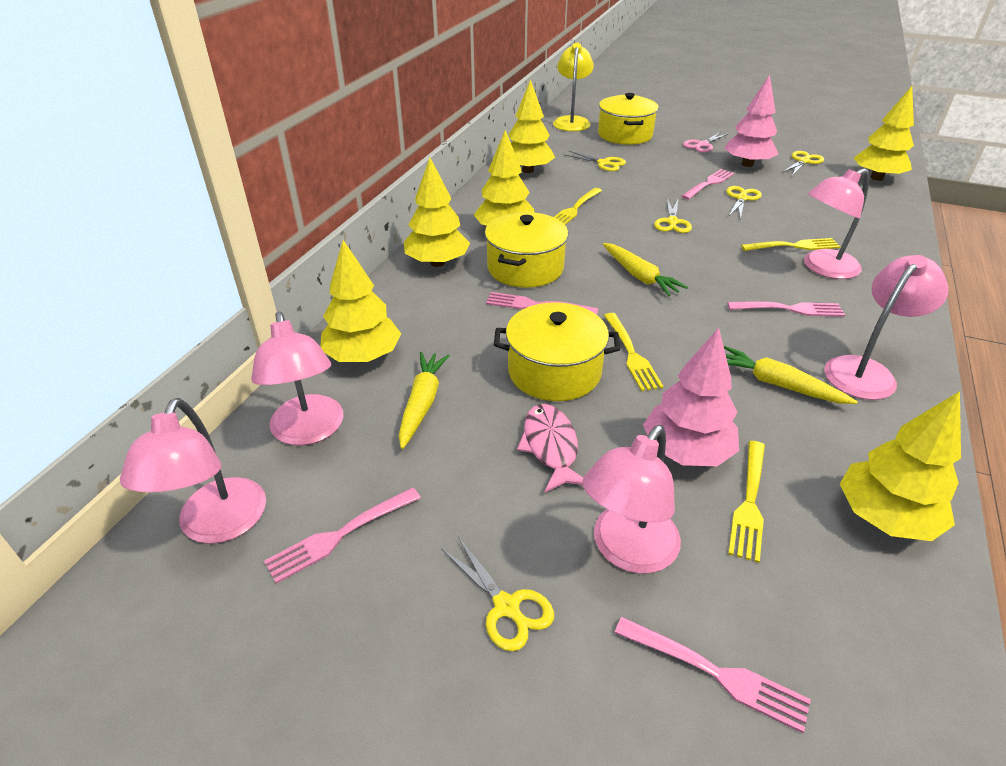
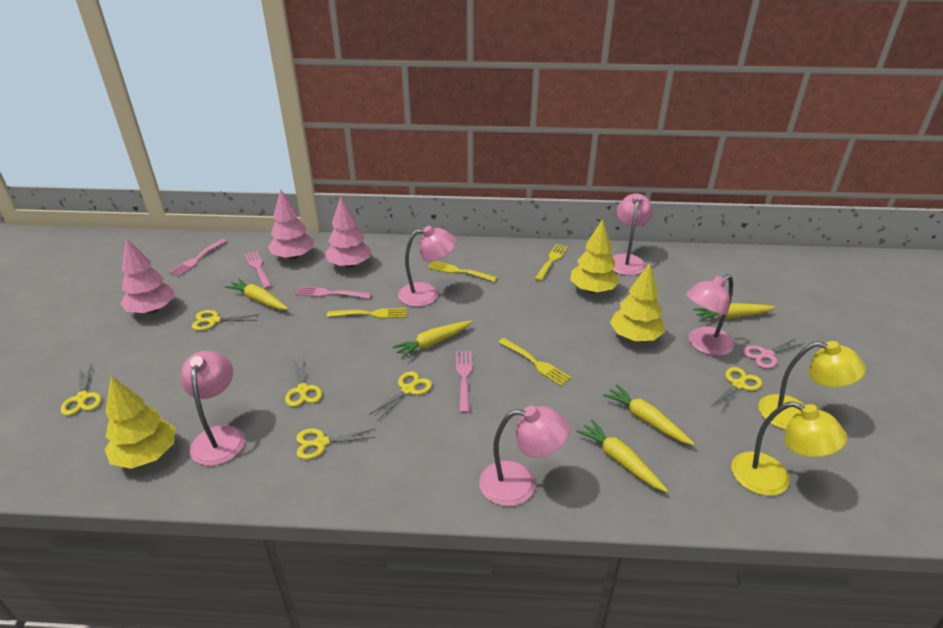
pink fish: [517,404,583,492] = 1 -> none = 0
pink fork: [264,487,421,584] [486,292,598,315] [615,617,811,733] [681,169,734,200] [727,301,845,317] = 5 -> [169,239,227,277] [244,251,272,289] [295,286,371,299] [456,351,472,414] = 4
pink tree: [643,328,739,466] [724,74,778,167] = 2 -> [120,238,175,314] [268,189,314,260] [325,197,372,268] = 3
yellow carrot: [398,352,450,449] [603,243,688,296] [724,346,858,404] = 3 -> [225,278,288,310] [392,321,472,359] [576,420,668,492] [603,384,695,445] [693,303,776,321] = 5
yellow lamp: [553,43,594,131] = 1 -> [731,402,847,496] [758,341,866,430] = 2
yellow pot: [485,212,568,288] [494,302,620,401] [598,93,659,145] = 3 -> none = 0
yellow scissors: [441,537,554,651] [565,150,626,171] [654,199,692,233] [726,186,762,219] [783,151,824,176] = 5 -> [61,364,101,416] [192,310,258,330] [285,358,322,407] [296,429,376,459] [369,371,432,420] [711,367,762,412] = 6
yellow tree: [320,240,401,362] [404,158,470,267] [474,130,535,226] [509,79,555,173] [840,391,961,541] [853,86,914,181] = 6 -> [105,376,175,469] [570,219,619,293] [610,263,665,341] = 3

